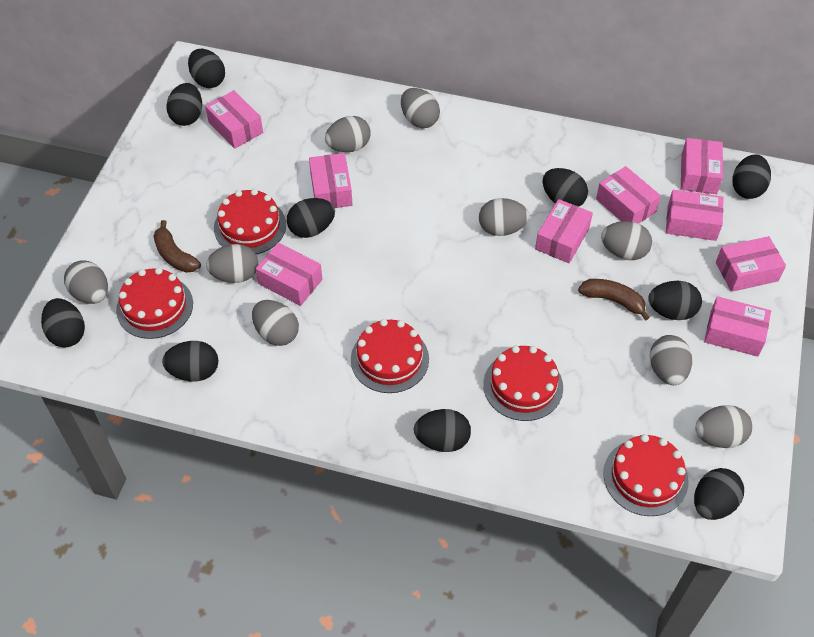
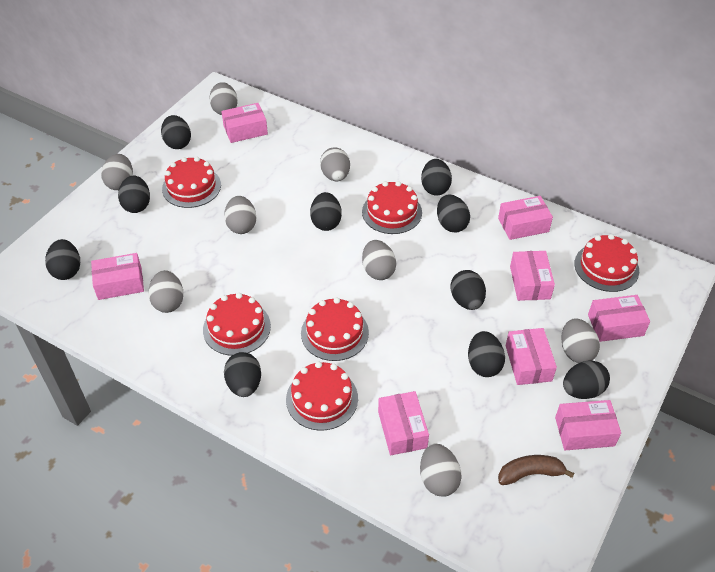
brown banana: [153,220,201,273] [578,279,650,321] = 2 -> [498,455,575,485] = 1
grey egg: [64,260,108,304] [206,244,258,283] [252,300,299,346] [325,116,371,152] [401,88,440,128] [479,198,529,236] [601,221,652,260] [650,335,692,385] [695,405,752,448] = 9 -> [101,154,133,190] [148,270,184,313] [209,82,238,115] [224,196,256,234] [320,147,350,181] [362,240,396,280] [420,444,462,497] [561,319,600,363] = 8
pink box: [205,90,263,149] [255,243,322,306] [309,153,353,208] [535,199,593,263] [596,166,661,224] [666,190,724,241] [681,138,723,194] [704,296,771,357] [716,236,786,292] = 9 -> [91,253,144,300] [221,103,268,143] [378,391,429,455] [498,196,553,240] [506,328,557,385] [510,251,555,301] [555,400,621,450] [588,295,650,342] = 8
red cake: [116,268,193,339] [214,189,286,254] [351,319,429,393] [483,346,563,421] [603,434,688,516] = 5 -> [162,157,221,208] [203,293,271,356] [286,361,358,431] [301,297,369,361] [362,181,422,234] [574,234,639,292] = 6

